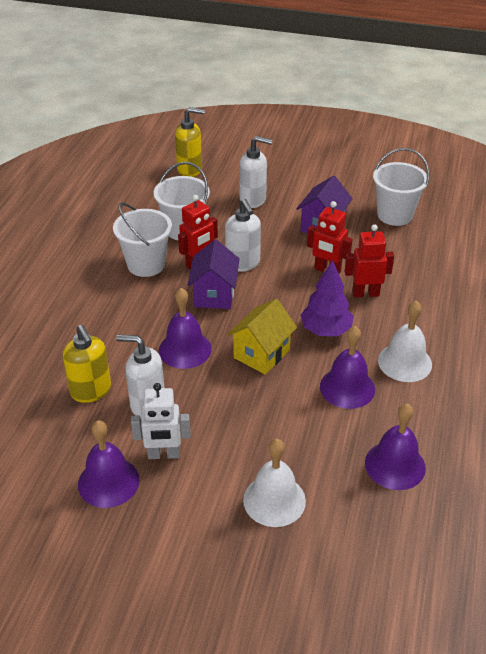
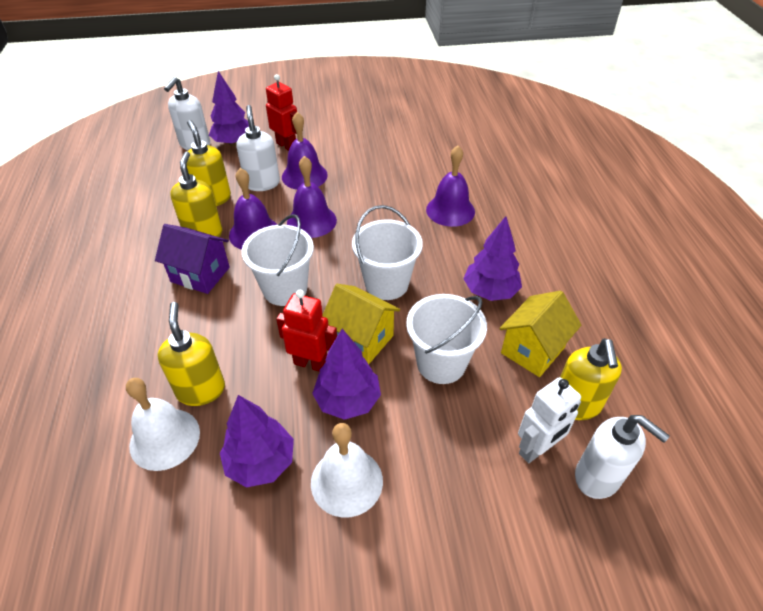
purple house: [188,240,239,309] [297,176,353,233] = 2 -> [155,224,230,294] = 1
purple tree: [300,260,353,336] = 1 -> [209,71,249,146] [220,395,294,488] [312,329,381,420] [463,216,522,301] = 4
red robot: [178,195,218,270] [307,201,353,273] [344,224,394,298] = 3 -> [266,74,297,151] [276,290,337,372] = 2
yellow house: [227,299,297,375] = 1 -> [322,284,400,364] [499,291,581,377] = 2
yellow soap dispenser: [63,325,111,403] [175,107,205,177] = 2 -> [158,302,225,406] [170,151,222,237] [187,120,231,206] [560,338,622,420] = 4

